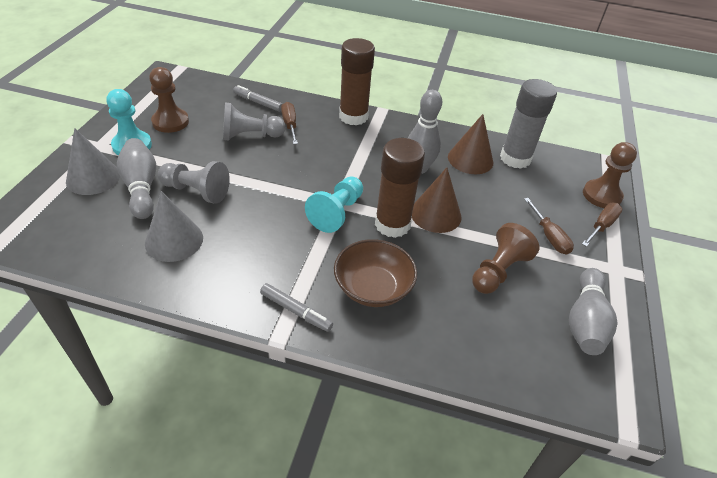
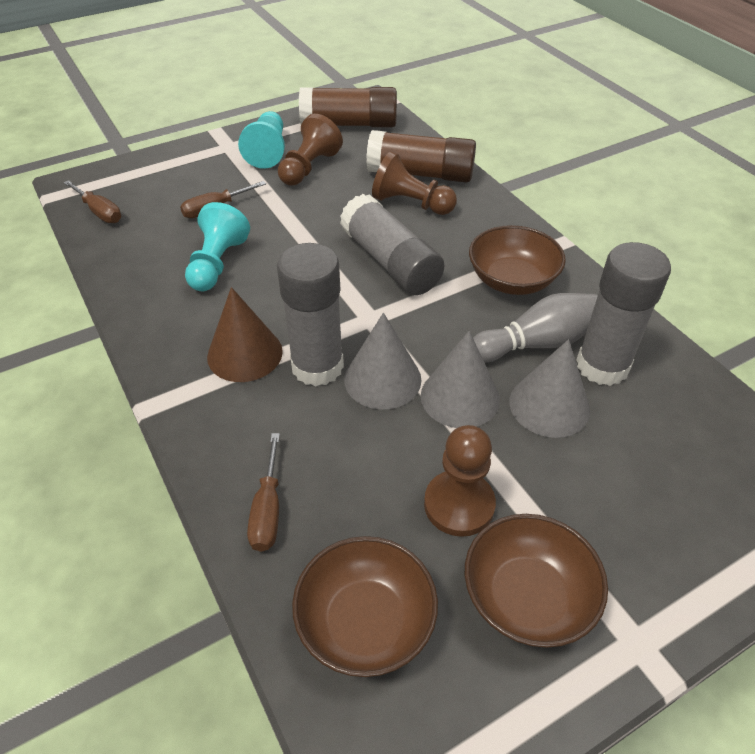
brown bowl: [334,239,417,307] = 1 -> [292,536,438,677] [465,514,608,648] [469,225,566,295] = 3
brown cone: [412,168,462,233] [448,114,493,174] = 2 -> [207,287,283,382] = 1
grey bowling pin: [117,138,156,219] [408,90,442,174] [569,268,618,355] = 3 -> [473,293,597,363] = 1
grey cone: [66,128,120,195] [145,191,203,262] = 2 -> [344,313,422,409] [421,331,500,428] [509,339,590,438] = 3
grey glue stick: [500,79,557,169] = 1 -> [277,243,344,386] [340,194,444,295] [576,242,671,386] = 3
grey marker: [233,85,282,112] [260,283,333,332] = 2 -> none = 0
grey pawn: [158,161,230,203] [223,103,286,140] = 2 -> none = 0

